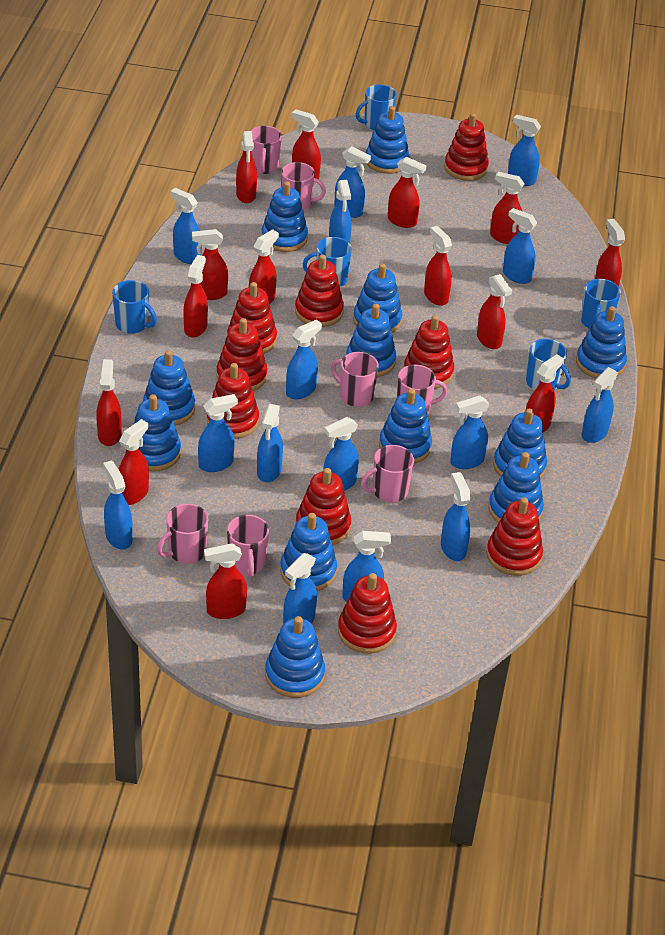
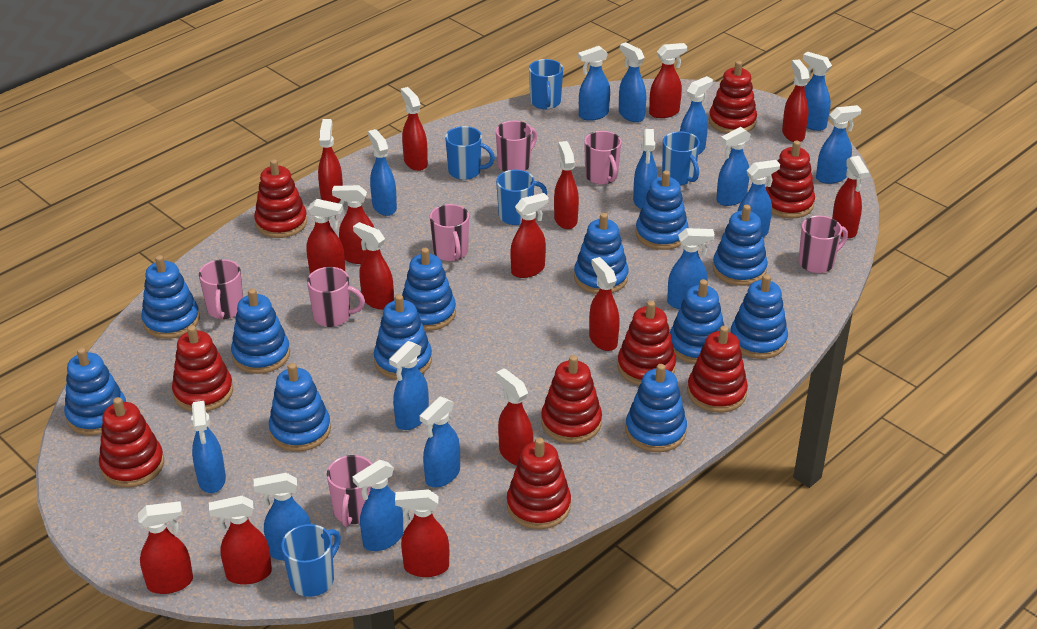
red spray bottle: [96,359,122,446] [118,419,149,505] [183,255,208,338] [192,229,228,300] [204,543,247,619] [236,131,257,203] [249,229,279,304] [292,109,321,179] [388,157,427,228] [424,226,452,306] [477,274,512,349] [490,172,525,244] [525,354,564,432] [595,219,625,286] = 14 -> [138,501,193,594] [209,496,272,585] [306,199,345,273] [318,119,343,203] [332,185,374,264] [353,222,394,310] [395,489,449,577] [401,87,428,171] [496,368,533,465] [510,193,549,278] [554,141,579,229] [589,257,620,351] [649,43,687,118] [782,60,809,142] [832,156,869,238] = 15

